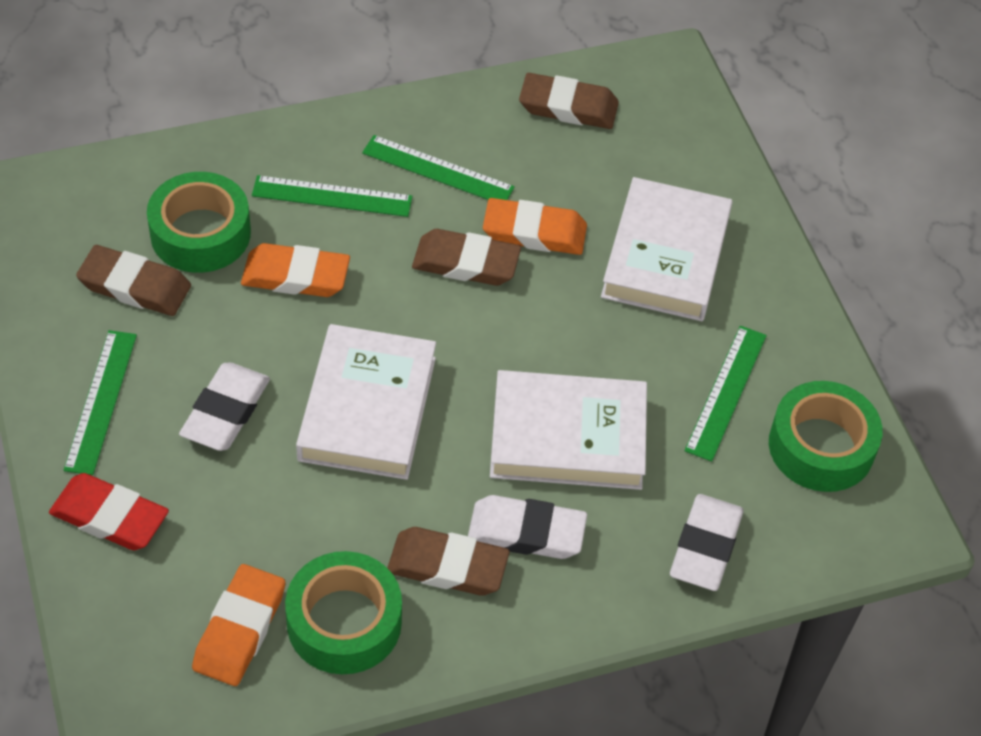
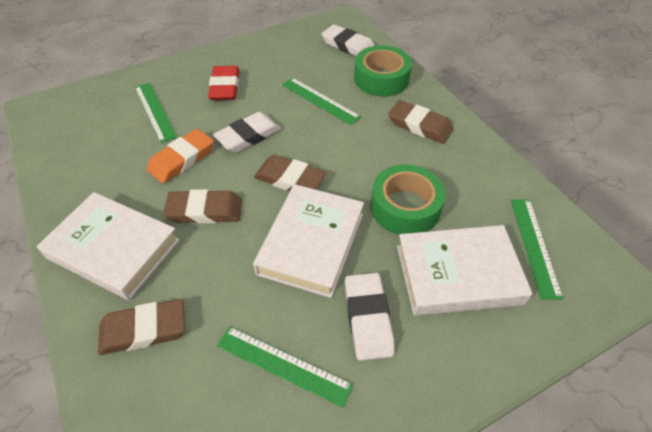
green tape: [147,172,251,273] [285,551,402,674] [769,381,883,492] = 3 -> [354,45,412,97] [371,165,446,235] = 2
orange eraser: [192,564,285,686] [241,243,350,297] [483,198,587,255] = 3 -> [147,129,214,183] = 1

